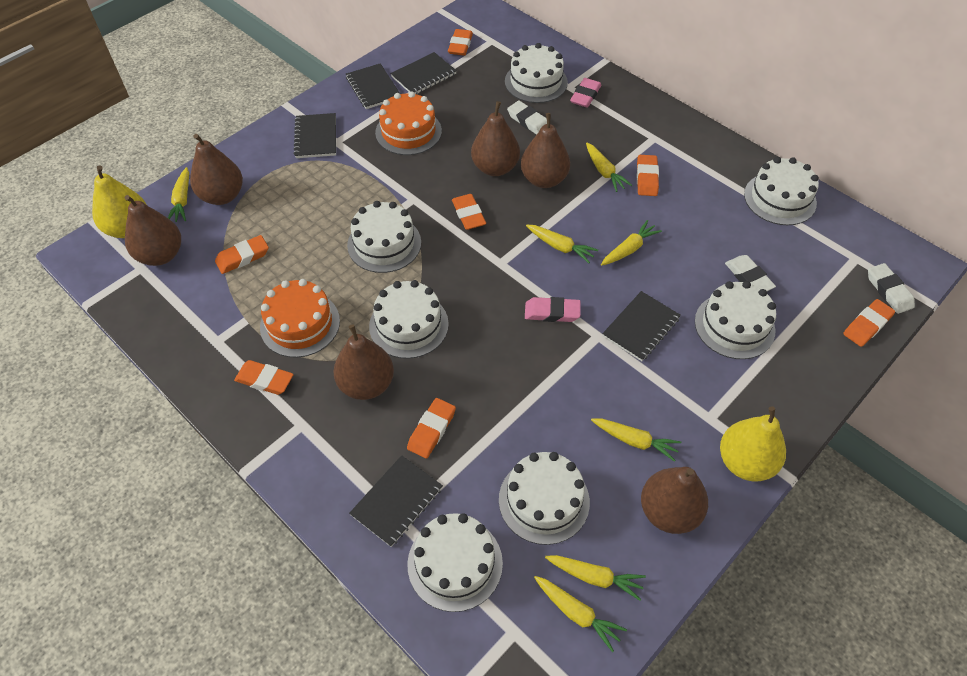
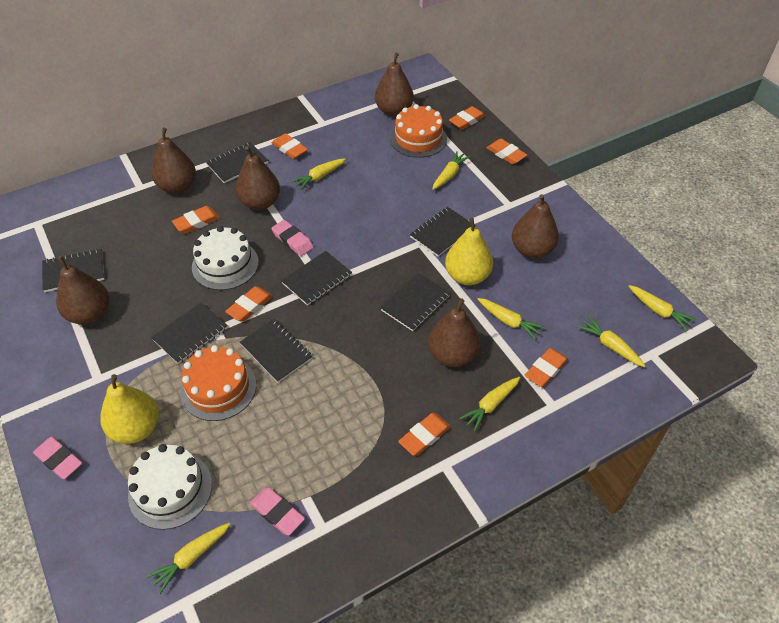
black notebook: [293,113,336,158] [346,63,400,109] [349,455,443,547] [390,52,457,94] [602,291,681,361] = 5 -> [42,249,104,292] [151,302,228,364] [206,142,268,183] [240,319,313,383] [281,251,352,306] [381,273,450,331] [410,207,476,257] = 7
pink eraser: [525,297,581,322] [570,78,602,108] = 2 -> [33,437,82,479] [249,487,305,535] [271,220,314,256] = 3
white cake: [347,201,421,273] [369,280,449,359] [407,513,503,612] [499,452,590,545] [505,43,568,103] [695,281,776,359] [744,157,819,225] = 7 -> [128,444,212,530] [192,226,259,290] = 2
white eraser: [507,101,547,135] [725,255,776,291] [868,263,915,314] = 3 -> none = 0

